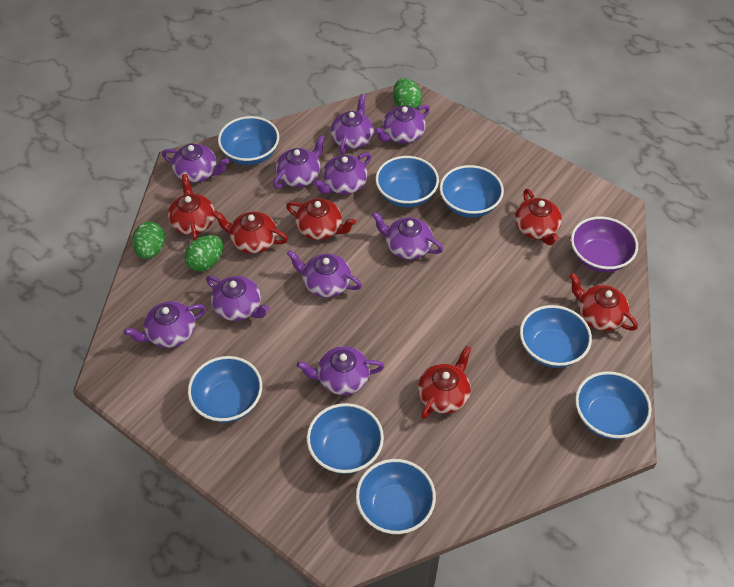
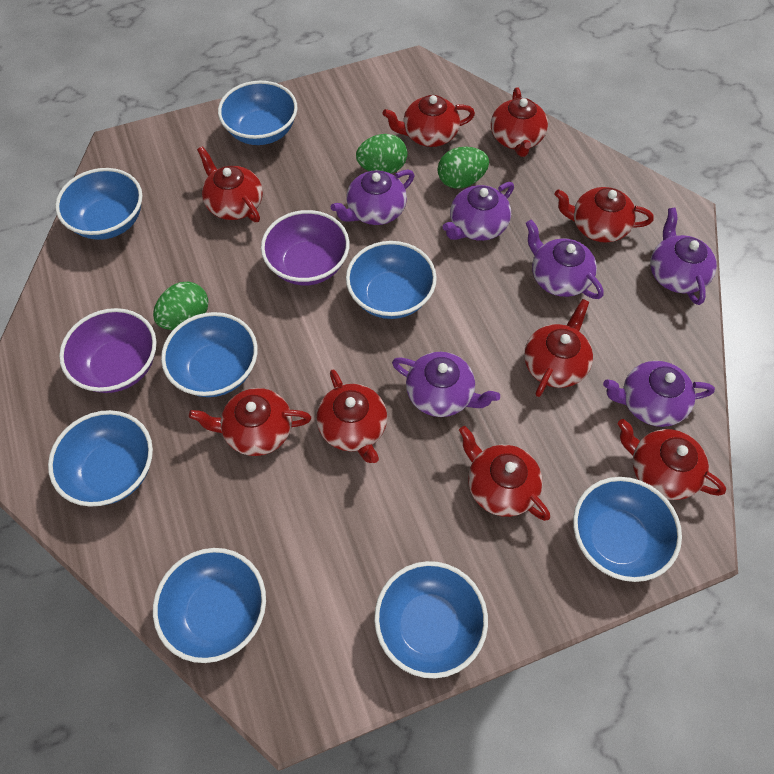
purple bowl: [571,216,638,273] = 1 -> [59,308,157,393] [261,210,350,285] = 2
purple teapot: [124,301,206,348] [162,144,229,183] [206,276,270,321] [273,135,325,189] [287,250,362,298] [297,346,384,395] [314,152,371,195] [330,94,374,154] [372,212,443,260] [374,105,430,144] = 10 -> [331,170,414,225] [392,352,500,417] [443,182,514,241] [526,219,604,299] [603,361,715,427] [650,207,717,305] = 6
red teapot: [168,174,215,240] [213,211,288,254] [286,198,356,240] [418,346,472,419] [515,189,562,245] [569,273,638,331] = 6 -> [189,388,311,456] [197,146,263,222] [317,370,387,463] [383,95,475,147] [459,426,550,521] [491,87,548,157] [524,299,593,397] [554,187,654,243] [618,419,726,500] = 9

